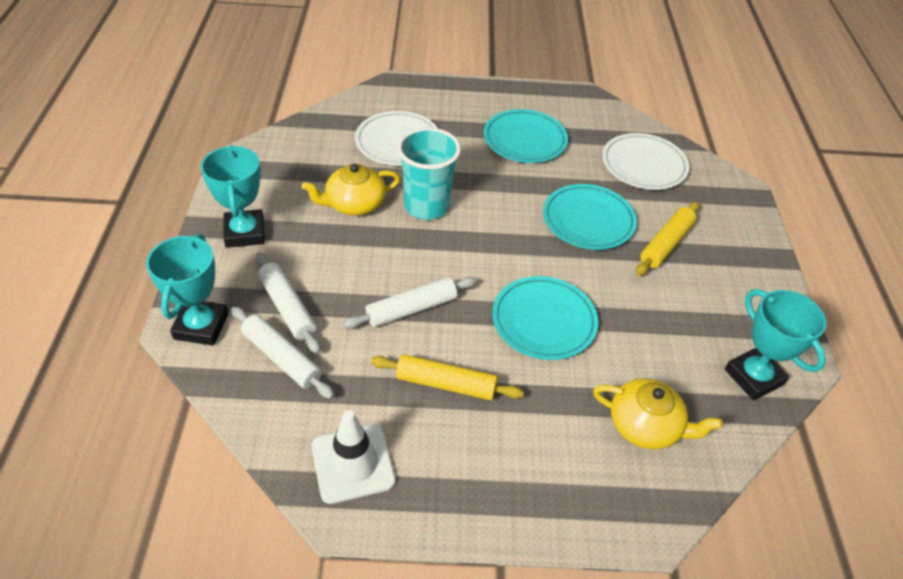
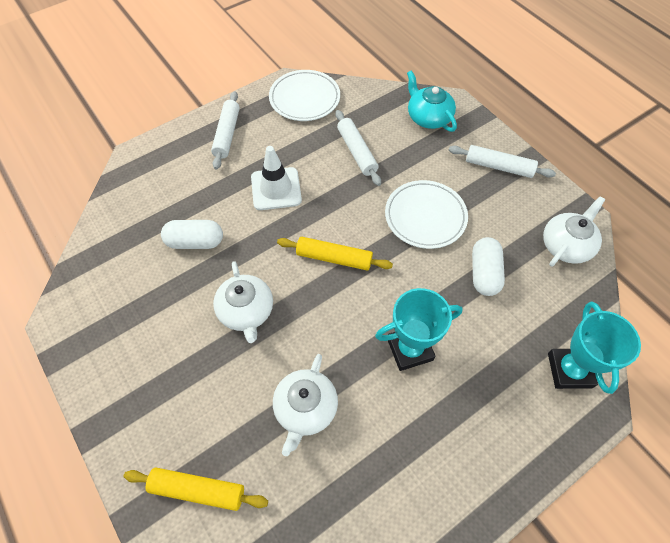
turquoise cup: [397,127,461,220] = 1 -> none = 0
turquoise plate: [484,109,568,163] [492,276,598,360] [543,184,637,250] = 3 -> none = 0
turquoise teapot: none = 0 -> [407,70,457,132] = 1
turquoise trophy: [146,234,228,346] [201,145,265,248] [725,289,826,401] = 3 -> [375,288,463,371] [548,302,641,394] = 2
white capsule: none = 0 -> [161,220,223,249] [472,237,505,296] = 2
white teapot: none = 0 -> [213,261,273,343] [273,354,338,456] [543,196,605,267] = 3
yellow teapot: [302,164,400,215] [593,378,723,449] = 2 -> none = 0

